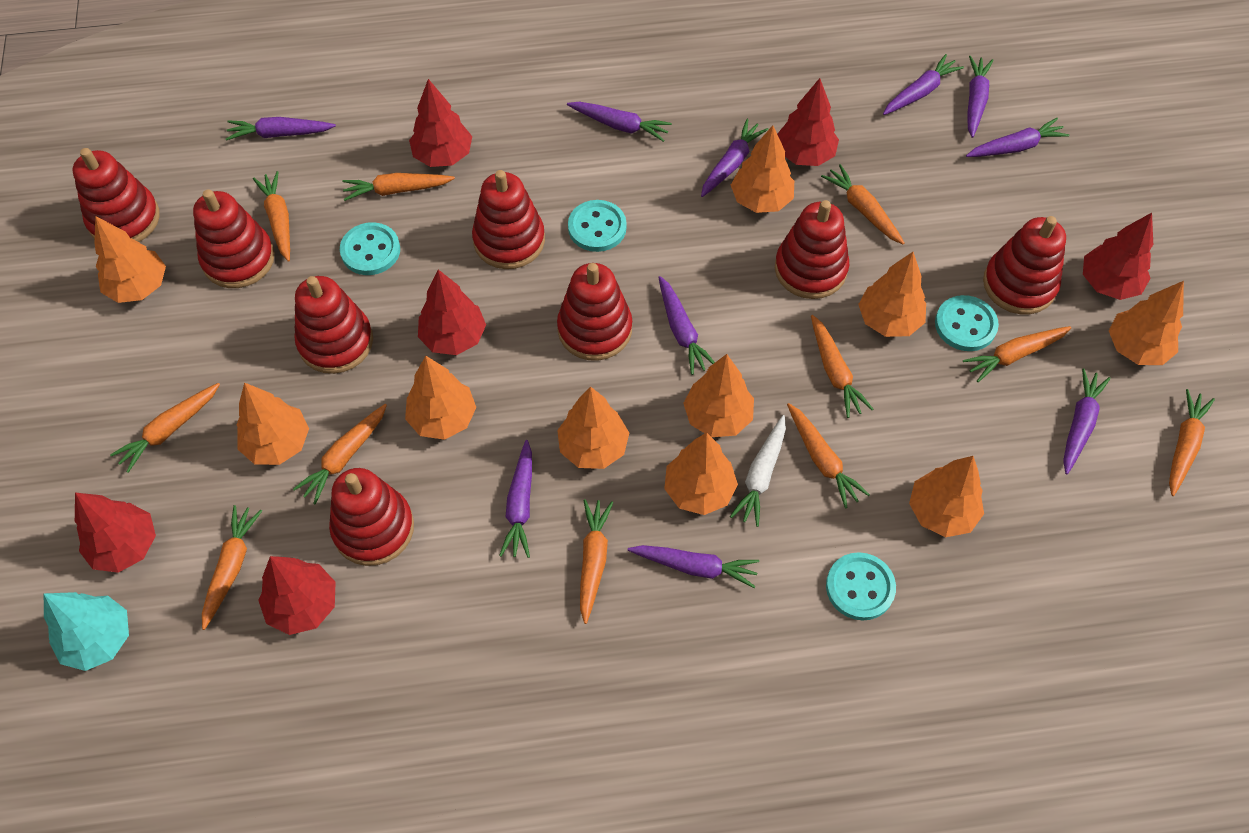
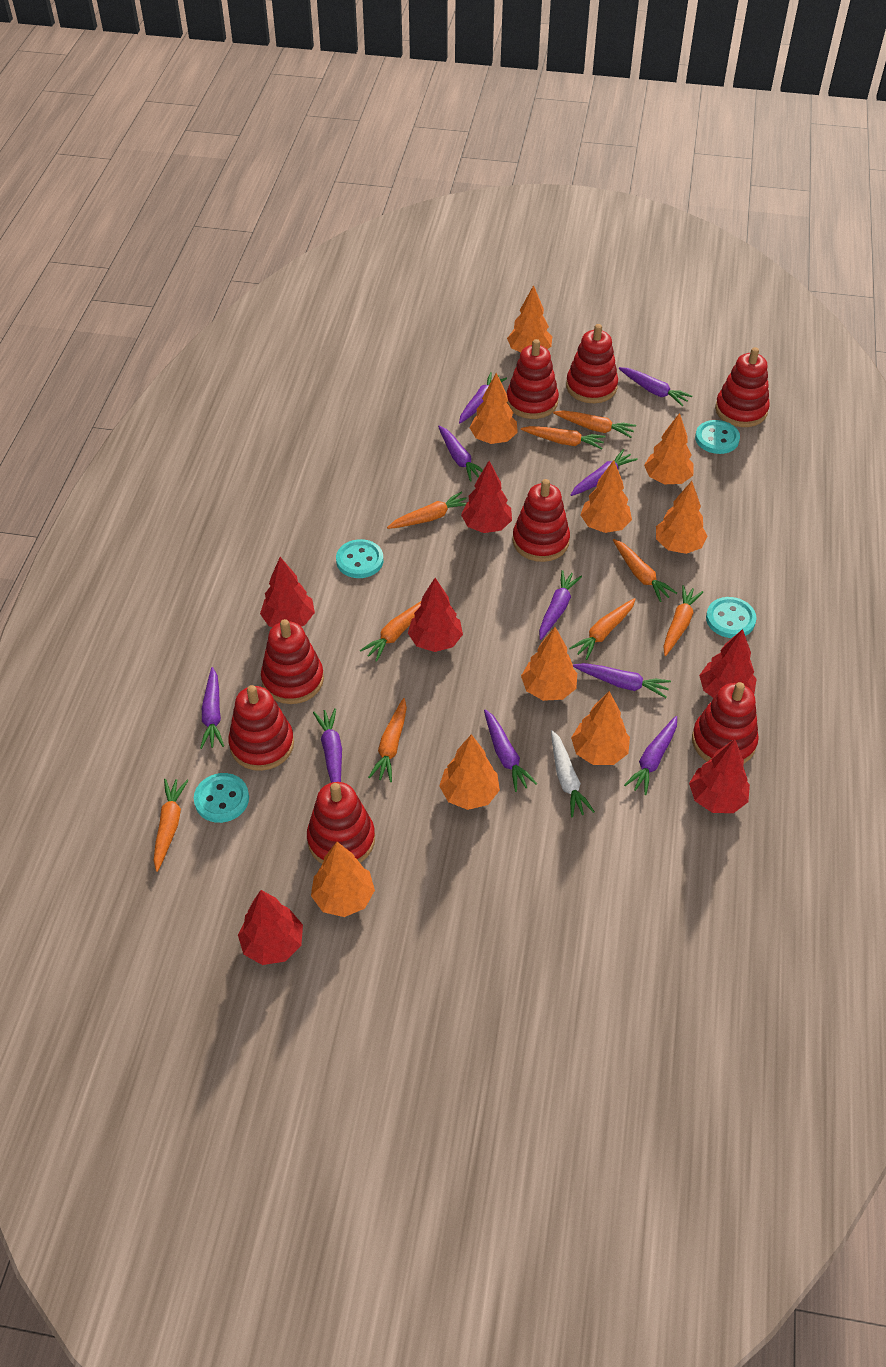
orange carrot: [110,383,220,473] [202,505,262,630] [253,171,290,262] [293,404,387,504] [342,173,455,201] [580,499,614,624] [787,403,870,509] [811,315,873,418] [821,164,905,245] [963,326,1071,382] [1169,389,1215,496] = 11 -> [153,779,188,872] [360,601,421,662] [368,698,407,782] [387,492,467,529] [521,426,605,449] [553,410,636,438] [569,598,636,660] [613,539,677,602] [663,585,703,656] = 9
orange tree: [95,216,166,303] [236,383,309,465] [405,356,477,440] [557,386,629,469] [664,433,738,515] [683,354,754,437] [731,125,794,213] [858,252,926,337] [909,456,984,537] [1109,281,1184,365] = 10 -> [311,842,375,917] [439,734,500,810] [470,373,518,444] [507,285,552,353] [521,627,577,701] [571,691,630,765] [581,460,632,533] [644,413,694,484] [656,481,707,554] = 9
turquoise tree: [44,592,129,671] = 1 -> none = 0

